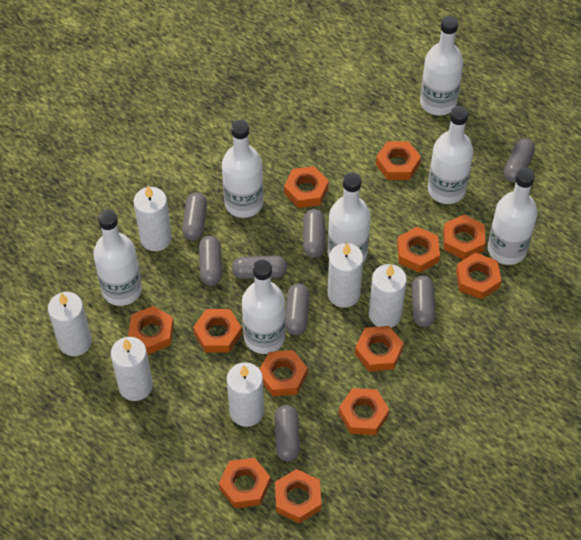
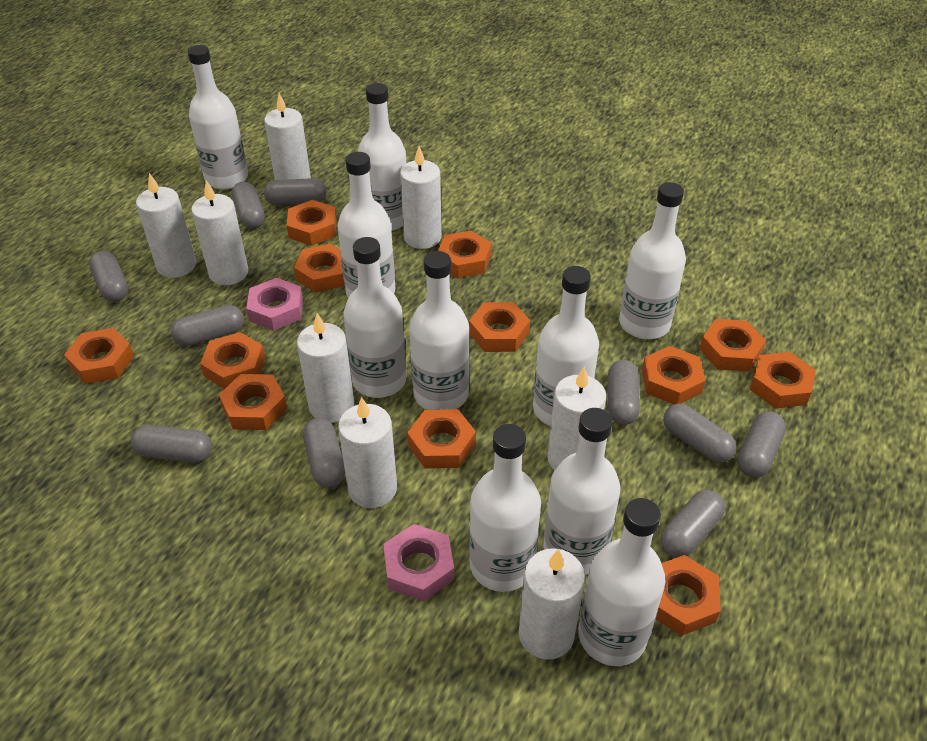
grey capsule: [182,192,207,241] [199,236,222,286] [232,256,287,279] [275,405,300,461] [285,283,310,335] [303,209,325,258] [412,275,436,327] [504,139,535,183] = 8 -> [89,251,128,302] [131,425,212,463] [171,305,244,346] [232,182,265,229] [264,178,327,205] [303,418,345,488] [608,360,640,425] [660,490,725,558] [663,404,736,463] [737,411,786,477] = 10
pink nut: none = 0 -> [246,278,303,331] [383,524,454,601] = 2
white bottle: [93,210,142,306] [222,120,263,218] [242,259,285,354] [328,172,371,263] [420,16,463,116] [428,106,473,204] [488,168,537,265] = 7 -> [188,45,248,190] [337,152,395,298] [343,237,407,398] [358,83,406,231] [409,251,469,410] [469,424,541,592] [533,266,599,426] [543,408,621,575] [578,498,666,666] [619,182,686,339] = 10
white candle: [48,292,92,356] [111,337,153,401] [133,186,172,251] [227,362,264,427] [328,243,363,308] [369,264,407,328] = 6 -> [136,173,196,278] [191,180,248,285] [264,93,311,180] [297,313,354,423] [338,397,397,508] [400,146,442,249] [519,548,585,660] [548,367,606,471] = 8

